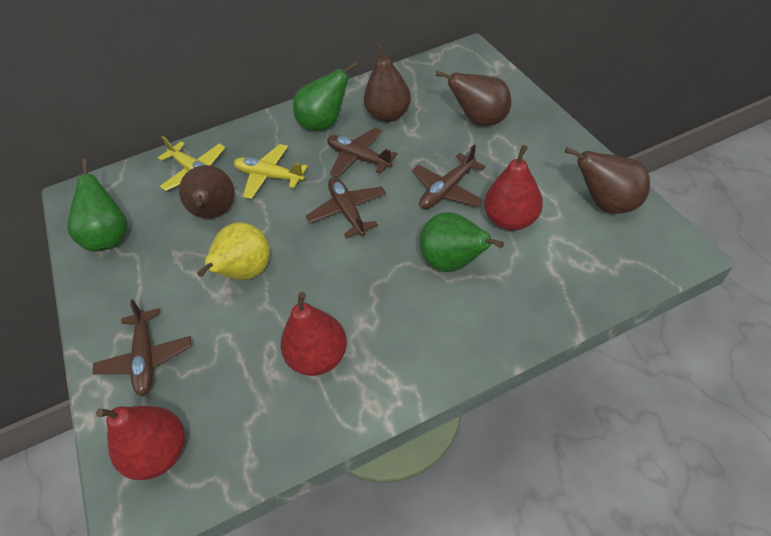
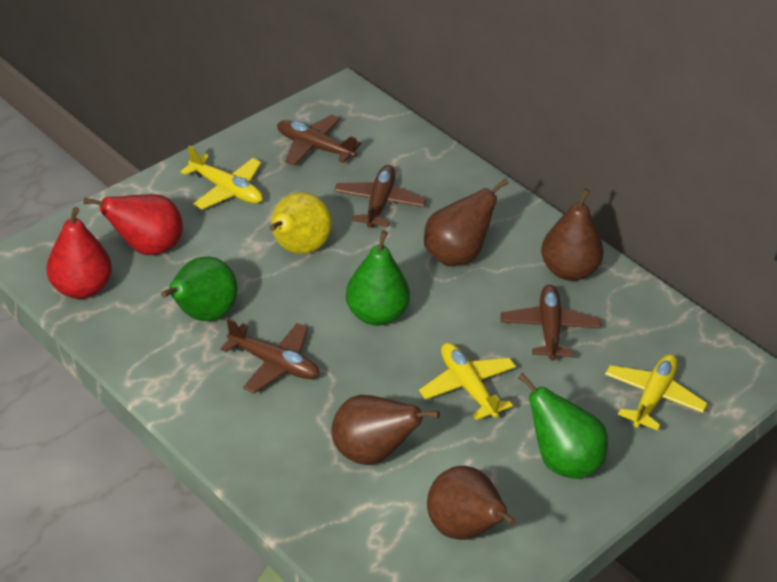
red pear: [96,406,185,480] [281,292,347,376] [484,145,543,231] = 3 -> [46,207,112,299] [84,194,183,255] = 2
yellow plane: [158,136,226,191] [234,144,308,199] = 2 -> [180,145,263,209] [419,343,516,420] [605,354,708,430] = 3

